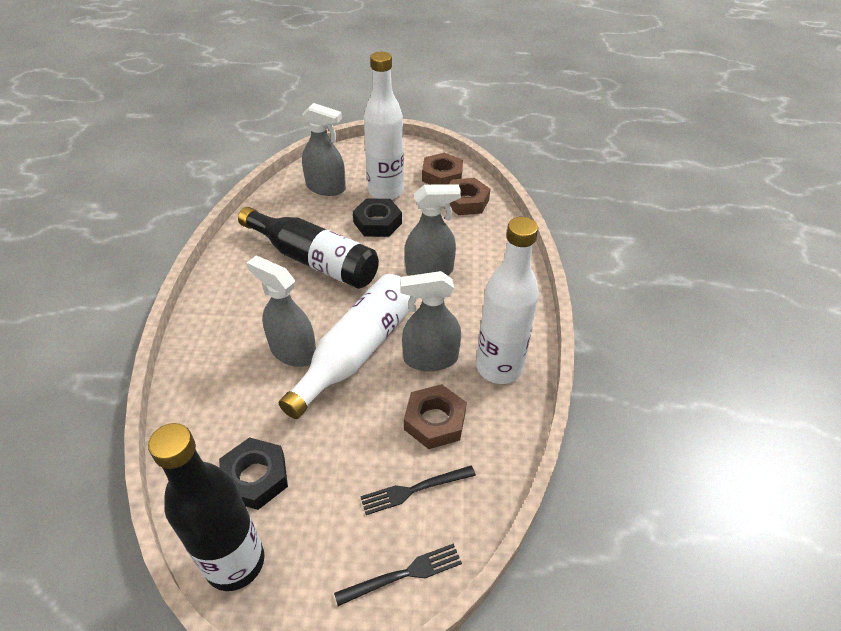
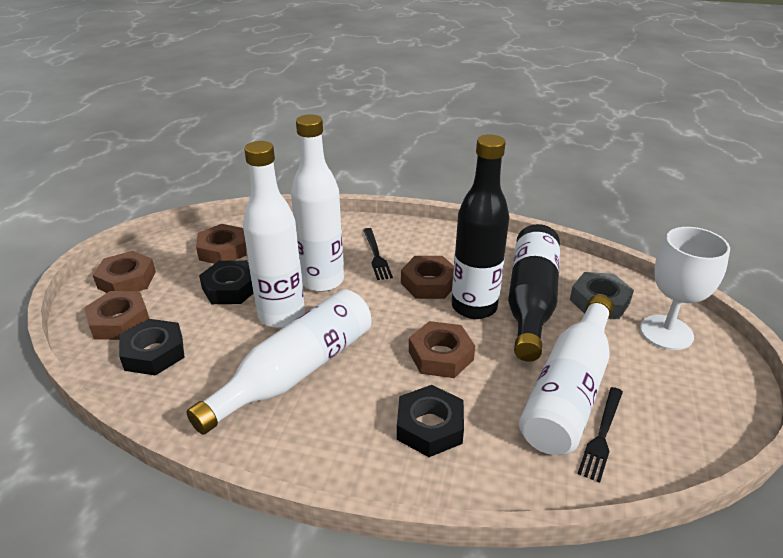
black nut: [219,437,288,510] [353,198,402,237] = 2 -> [119,319,185,375] [199,260,254,304] [397,385,464,457] = 3
brown nut: [404,384,467,449] [422,153,463,185] [449,178,490,215] = 3 -> [84,291,149,340] [93,251,156,293] [196,224,247,264] [401,256,454,299] [409,321,475,378] = 5
grey nut: none = 0 -> [570,272,634,319] = 1
grey spray bottle: [247,256,316,367] [302,103,346,196] [400,271,461,371] [405,184,461,276] = 4 -> none = 0
white bottle: [279,274,416,419] [364,52,404,200] [476,217,539,384] = 3 -> [187,289,371,435] [243,141,305,328] [291,114,344,292] [519,295,614,455] = 4
white goblet: none = 0 -> [640,227,730,350] = 1

